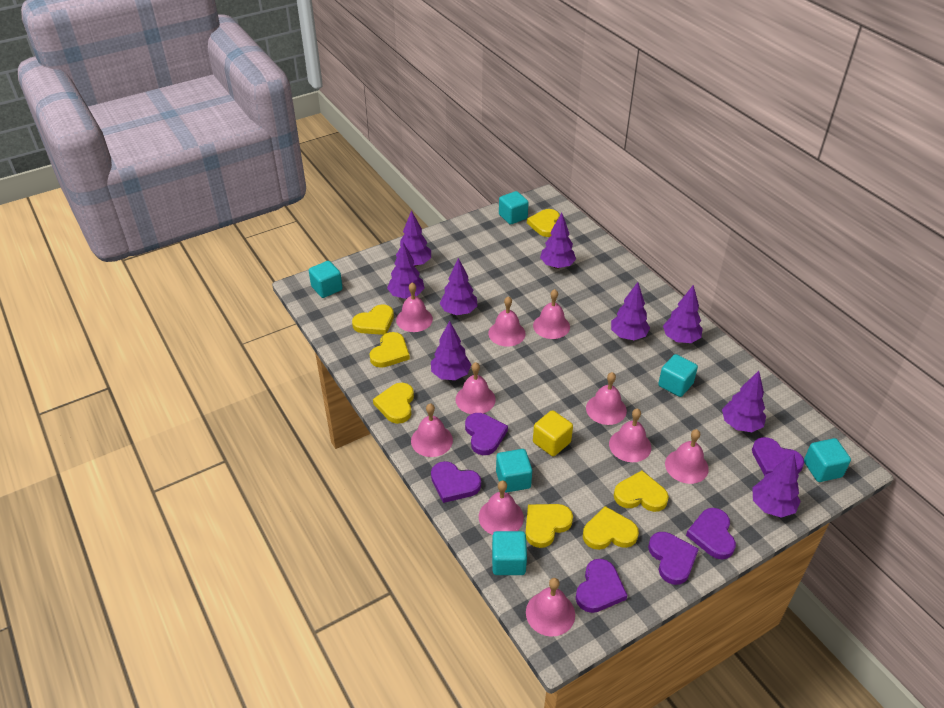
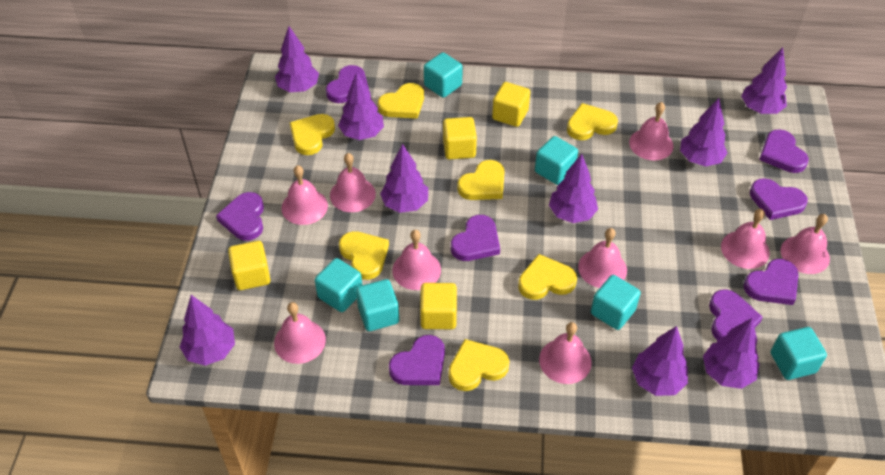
pink bell: [396,283,433,332] [411,404,453,457] [456,362,496,414] [479,481,524,535] [488,296,526,347] [526,578,575,637] [533,289,570,339] [586,372,627,425] [609,409,651,462] [665,429,709,484] = 10 -> [274,302,326,364] [281,165,328,225] [330,153,376,212] [392,230,441,290] [539,322,592,384] [578,228,627,288] [629,102,673,161] [721,209,770,269] [781,214,830,274] = 9
purple heart: [431,461,481,503] [465,413,508,455] [576,559,627,613] [648,532,699,585] [686,508,736,559] [752,437,804,476] = 6 -> [216,192,264,241] [326,65,369,103] [389,335,445,385] [451,215,500,261] [709,289,763,340] [743,259,798,305] [750,178,808,220] [759,129,809,173] = 8
yellow cube: [533,410,573,456] = 1 -> [228,241,270,290] [420,283,457,329] [443,117,477,159] [492,82,530,127] = 4

